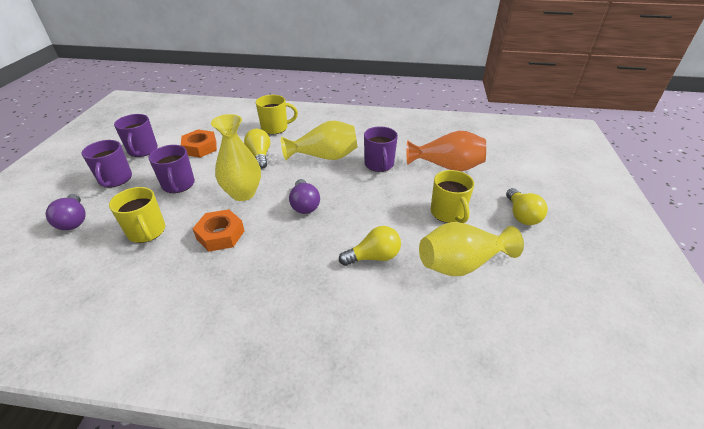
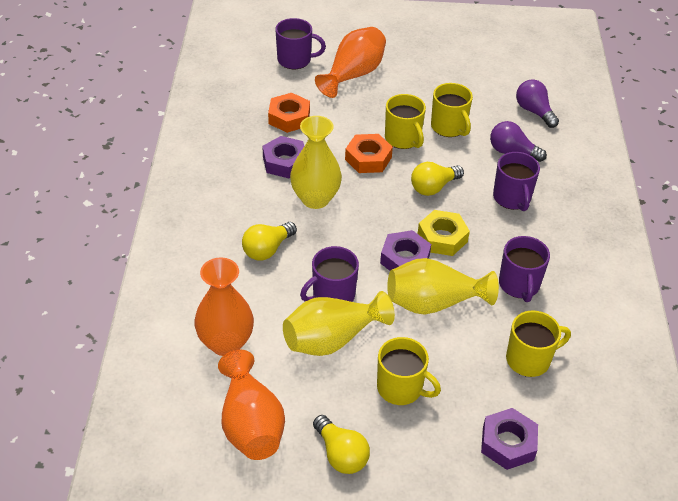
orange vase: [407,131,486,171] = 1 -> [194,257,254,356] [218,350,285,460] [315,27,386,98] = 3
purple nut: none = 0 -> [262,136,304,178] [380,230,431,271] [481,408,538,470] = 3
yellow mug: [109,187,165,243] [256,95,298,134] [430,170,474,223] = 3 -> [377,337,441,405] [385,94,426,149] [431,83,473,137] [506,311,571,377] = 4
yellow nut: none = 0 -> [418,210,470,256] = 1

